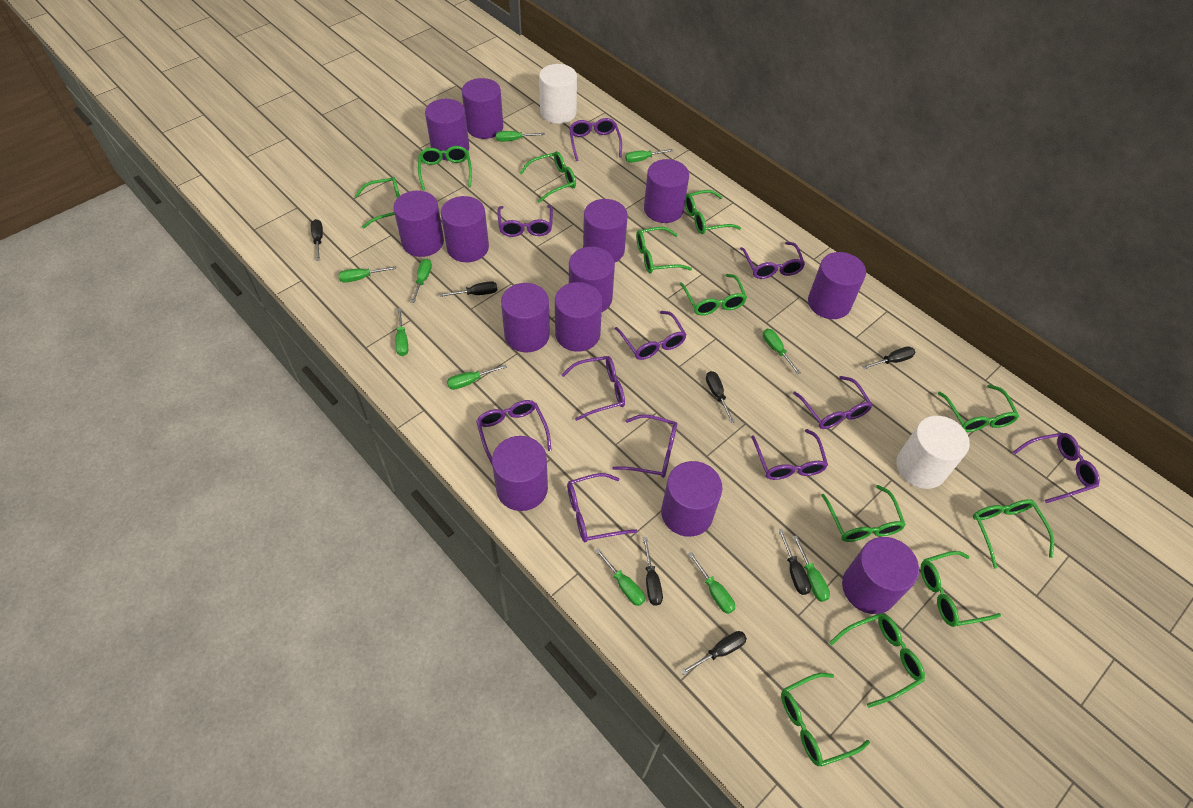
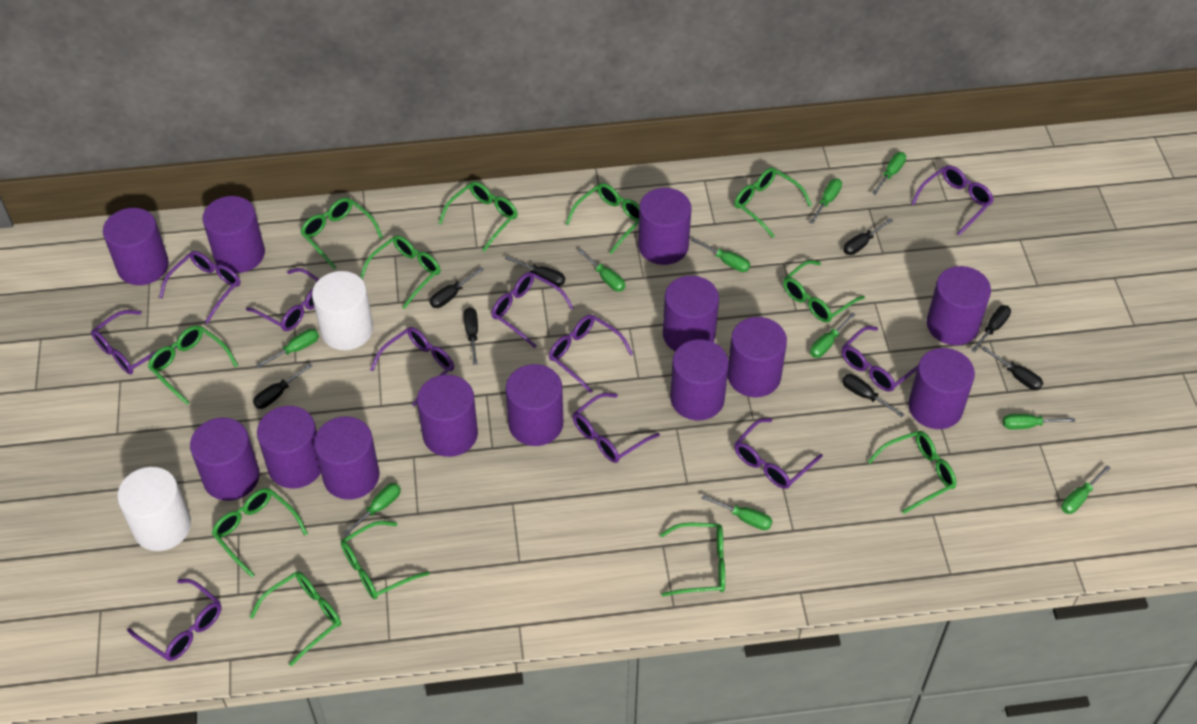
black screwdriver: [311,219,323,261] [440,281,497,297] [643,537,663,606] [681,631,747,675] [706,371,735,423] [778,529,811,595] [862,346,915,369] = 7 -> [253,363,312,409] [430,267,484,308] [464,307,478,365] [505,256,565,286] [842,374,904,417] [843,218,893,255] [971,305,1011,352] [982,347,1043,390] = 8

